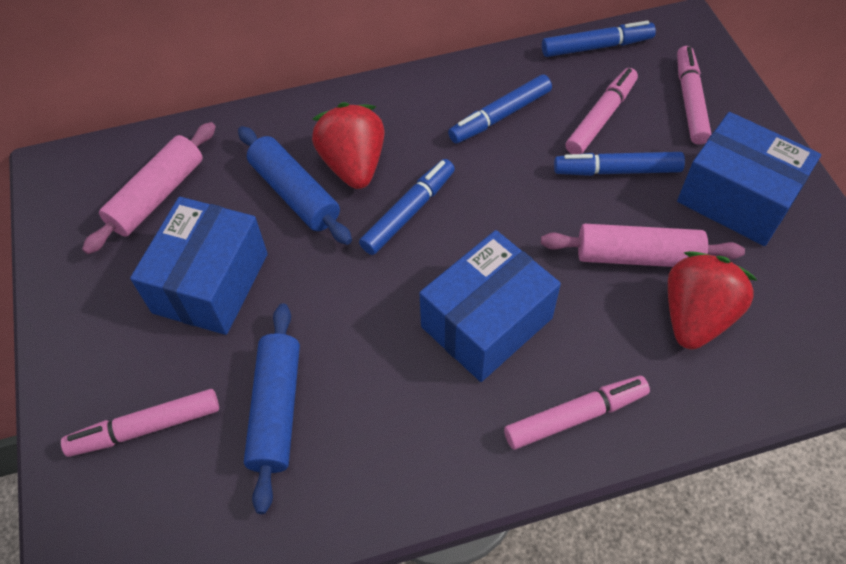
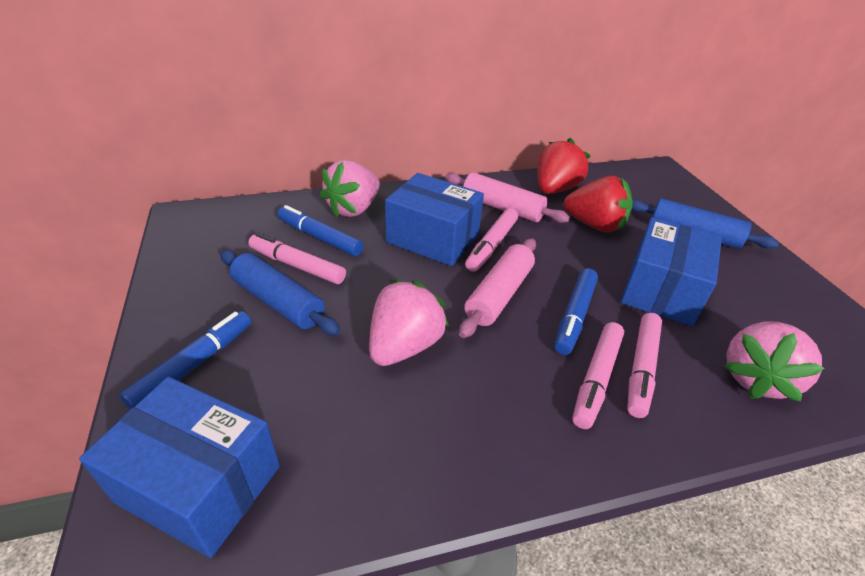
blue marker: [359,159,455,255] [448,74,552,144] [542,21,656,57] [554,152,685,176] = 4 -> [119,311,251,410] [277,205,363,256] [555,268,598,355] = 3
pink strawberry: none = 0 -> [320,160,380,218] [369,280,449,366] [724,322,824,401] = 3

